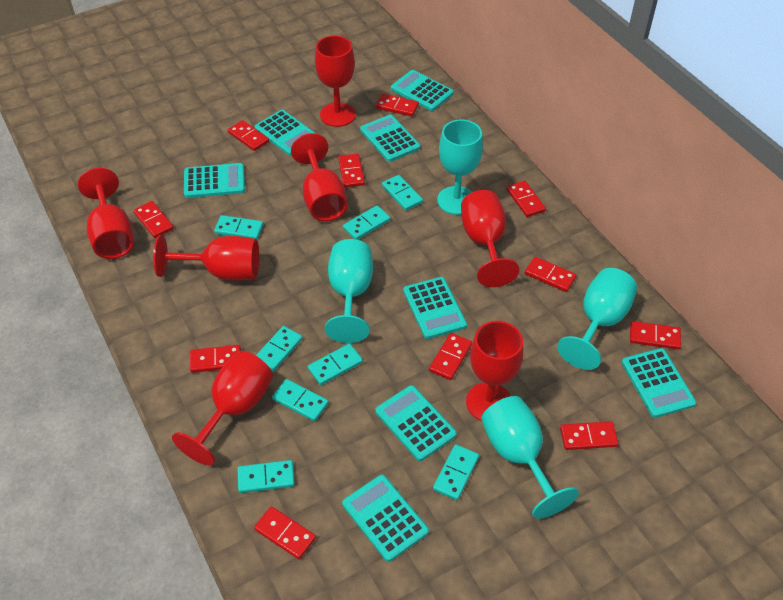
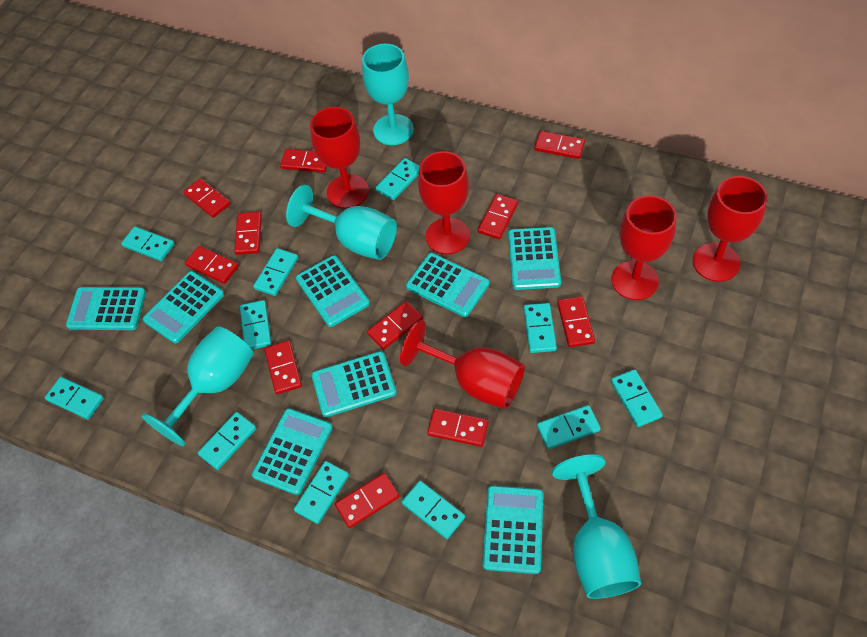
red goblet: [78,168,134,259] [153,235,259,281] [172,351,273,465] [291,133,348,222] [315,36,356,127] [461,190,519,287] [466,321,523,421] = 7 -> [310,107,369,209] [400,320,525,409] [418,151,470,254] [611,195,676,300] [693,176,768,282] = 5
turquoise domino: [214,215,263,240] [237,460,295,493] [256,326,303,372] [272,379,329,421] [308,344,363,385] [343,206,390,240] [382,175,423,211] [433,444,479,500] = 8 -> [45,377,104,419] [121,226,175,261] [198,412,256,470] [240,300,272,350] [253,248,298,296] [294,461,349,524] [376,158,420,200] [402,481,465,539] [524,303,557,353] [537,405,601,449] [611,369,663,427] = 11

